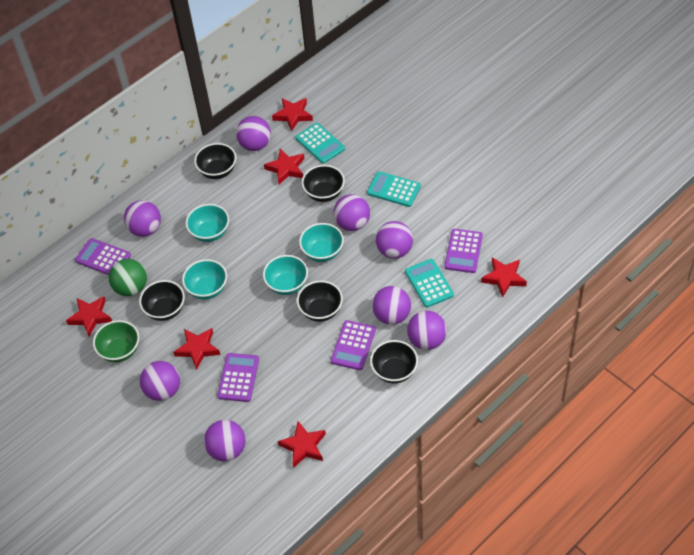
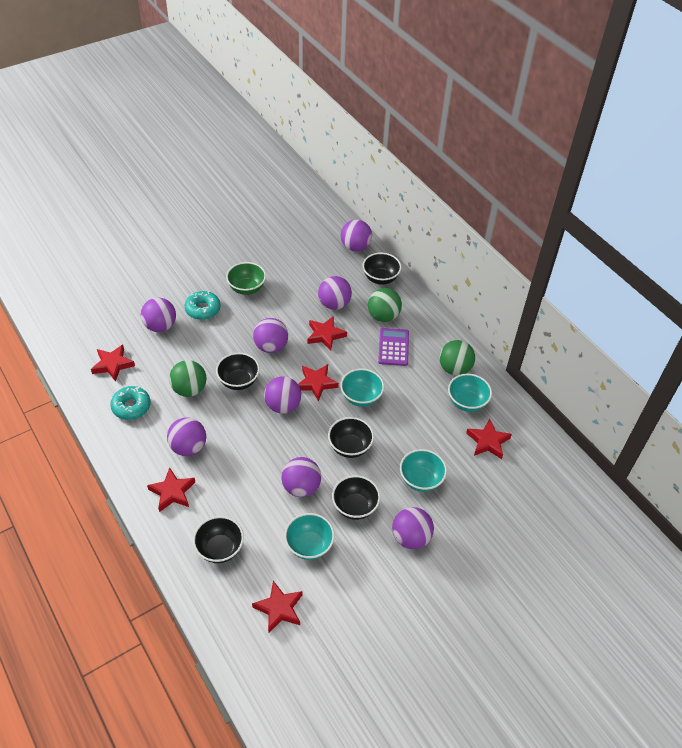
green ball: [109,259,147,296] = 1 -> [169,360,207,397] [368,288,402,322] [439,340,475,376] = 3
purple calculator: [75,238,131,275] [217,353,259,402] [331,320,376,370] [444,229,483,273] = 4 -> [378,328,409,366] = 1
turquoise calculator: [296,123,345,164] [367,171,421,207] [405,259,454,307] = 3 -> none = 0
turquoise donut: none = 0 -> [110,386,151,420] [185,291,221,320] = 2

